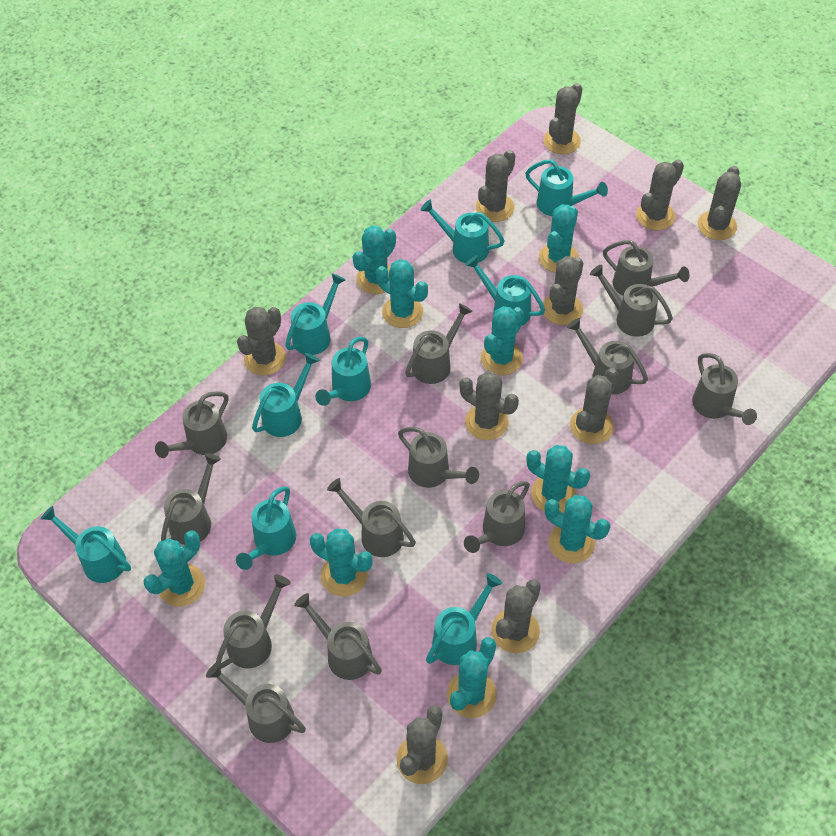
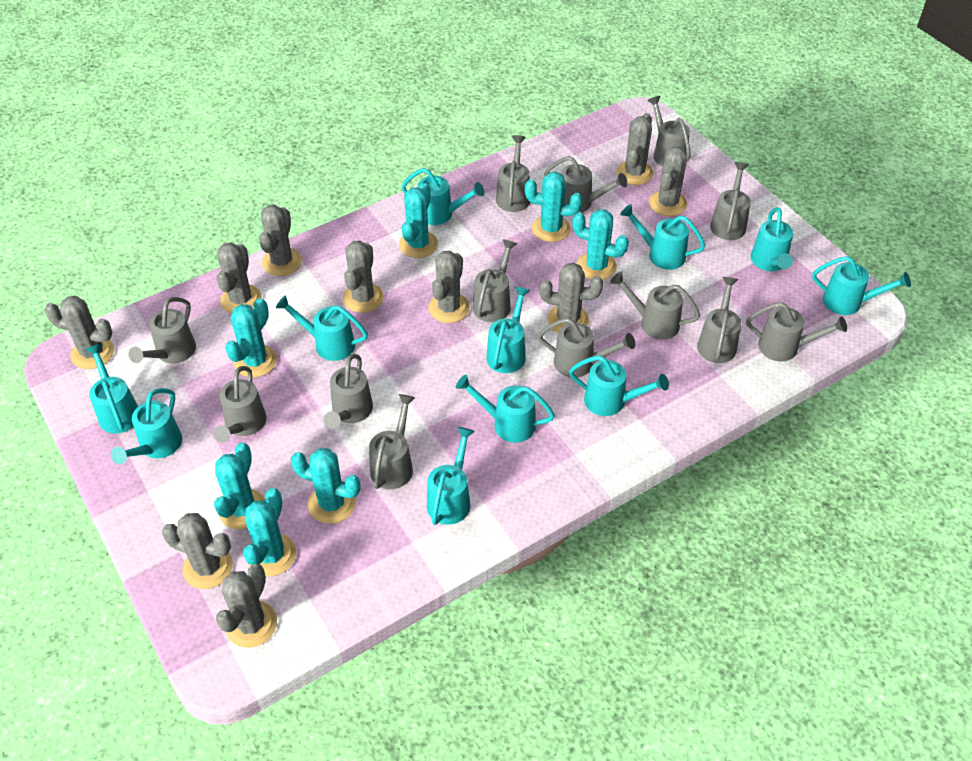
turquoise cactus: [144,530,205,607] [310,528,373,597] [353,225,396,294] [376,259,428,328] [447,637,497,718] [481,306,524,375] [526,445,590,512] [539,204,579,273] [545,495,610,564] = 9 -> [214,442,266,529] [225,298,277,378] [243,488,296,577] [291,448,361,524] [399,183,438,258] [525,171,582,242] [572,209,629,280] = 7
turquoise watering can: [41,506,131,583] [236,486,296,570] [252,353,319,437] [285,273,346,355] [315,337,371,406] [420,199,505,263] [426,573,502,665] [465,255,545,326] [525,159,608,216] = 9 -> [85,344,138,434] [111,388,182,464] [276,295,368,361] [401,168,485,225] [427,427,475,525] [456,375,555,443] [486,286,530,373] [569,355,669,416] [620,204,705,270] [751,207,793,271] [812,256,911,315] = 11

